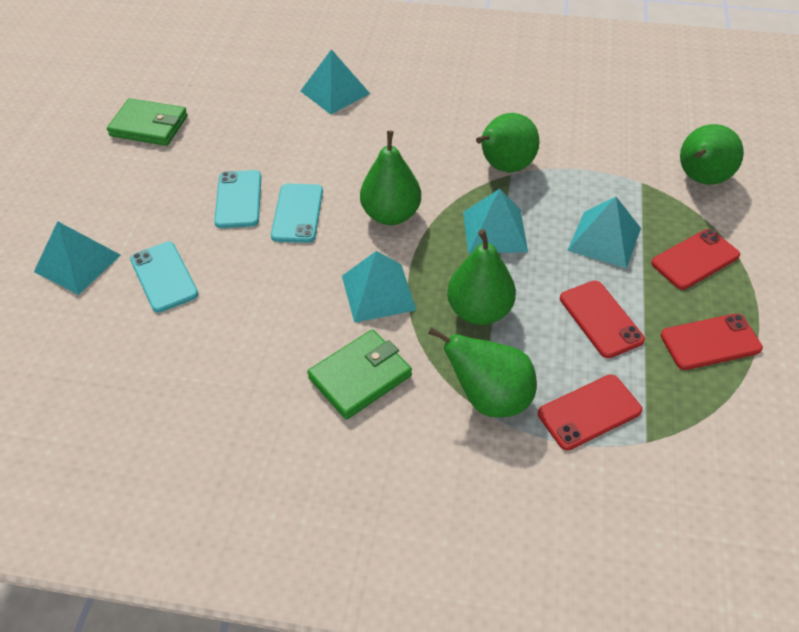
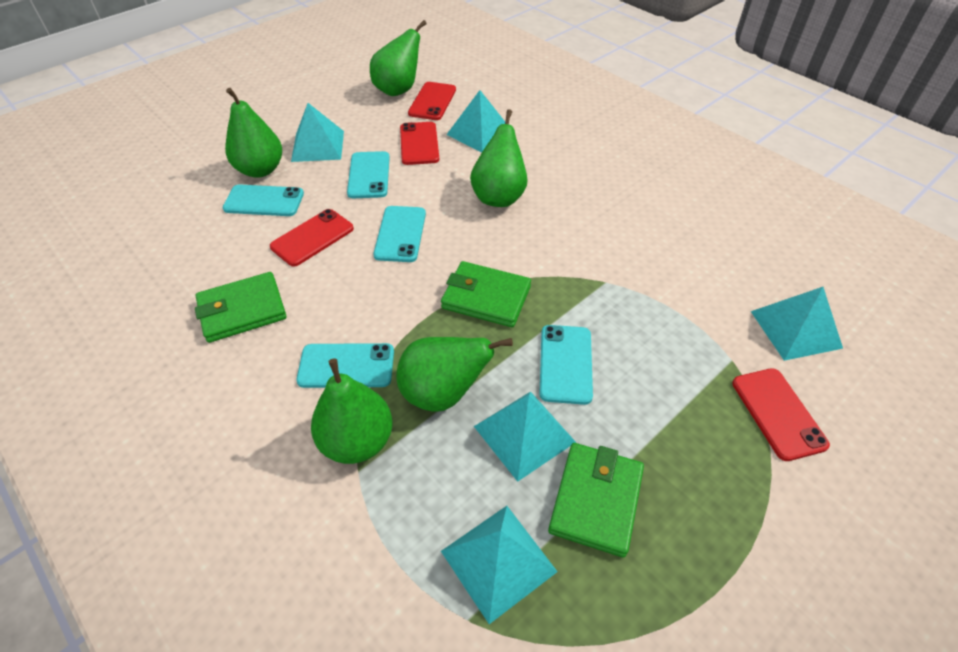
green wallet: [107,98,188,146] [307,329,412,420] = 2 -> [195,272,287,343] [441,261,531,327] [548,443,644,557] = 3
turquoise phone: [130,242,198,313] [214,170,261,228] [271,184,323,243] = 3 -> [223,184,304,216] [296,343,394,388] [347,151,390,198] [373,206,426,262] [539,325,593,405] = 5

